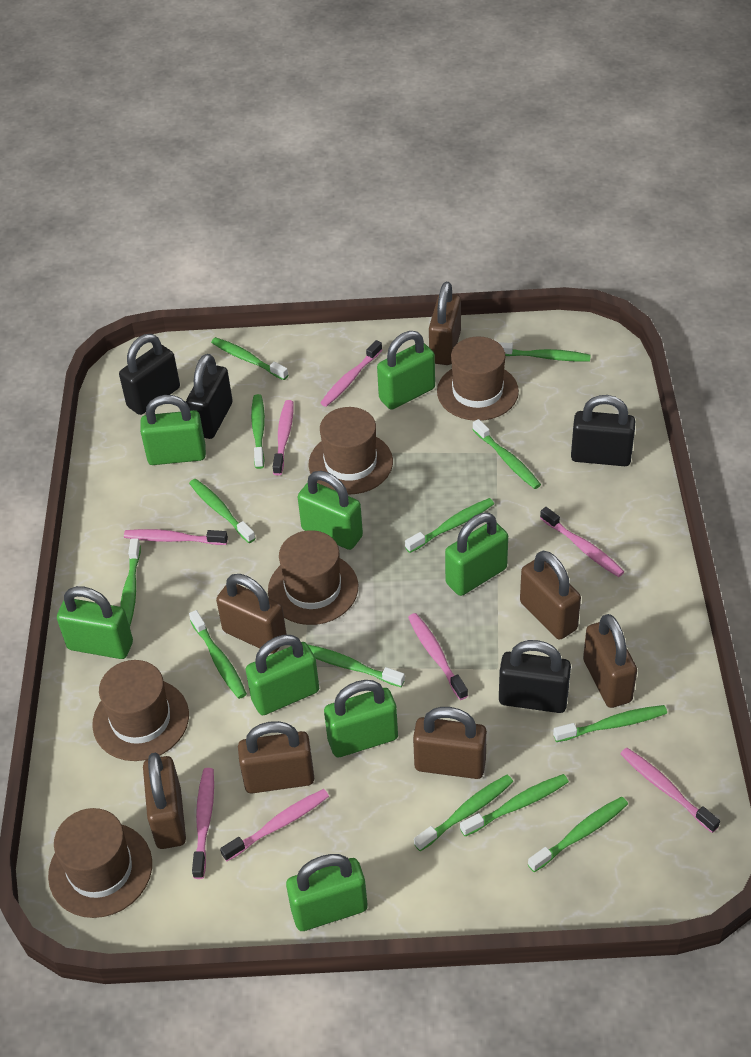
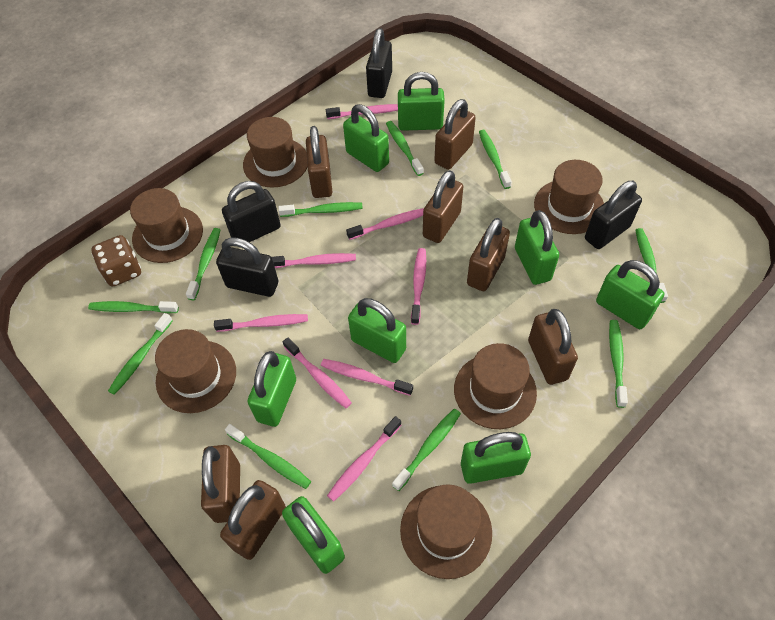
brown dice: none = 0 -> [91,235,141,286] = 1
brown hat: [48,808,152,918] [92,660,189,761] [268,530,358,625] [309,407,393,494] [437,336,519,421] = 5 -> [130,188,203,263] [155,329,236,413] [243,117,308,188] [400,484,492,579] [454,343,537,429] [534,160,604,234] = 6
green toothbrush: [120,538,141,627] [189,479,256,543] [189,610,247,699] [211,337,288,380] [251,394,265,469] [308,645,405,687] [405,498,494,553] [414,775,513,851] [460,774,569,836] [472,419,541,489] [498,342,591,361] [528,797,628,872] [553,705,667,742] = 13 -> [88,301,179,313] [108,313,173,395] [186,228,220,300] [225,424,311,489] [278,202,363,217] [386,121,424,176] [392,409,461,491] [479,130,512,189] [609,320,628,408] [636,228,668,303] = 10

